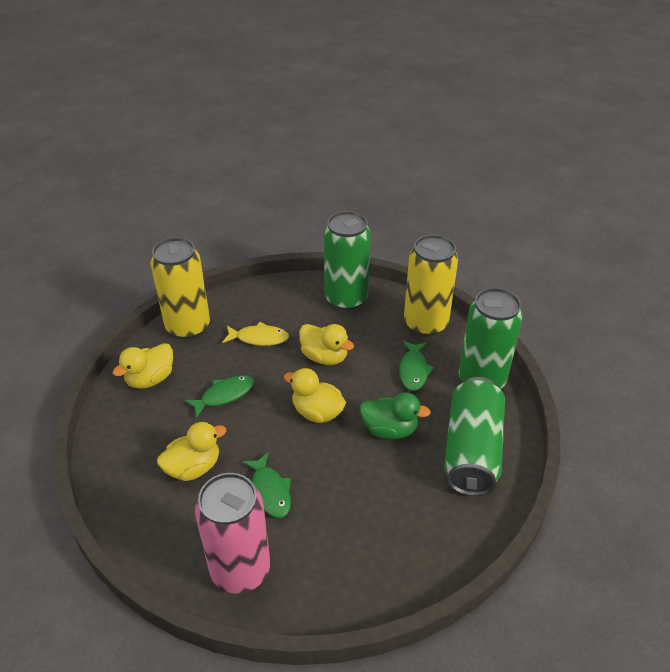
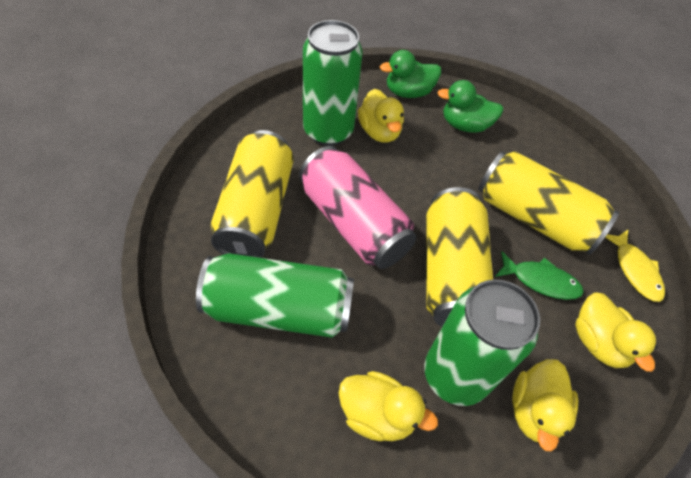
green duck: [359,393,431,439] = 1 -> [380,50,441,98] [437,80,504,133] = 2
green fish: [184,375,254,418] [242,452,291,518] [399,341,435,391] = 3 -> [495,251,584,300] = 1
yellow can: [151,237,210,340] [404,235,458,337] = 2 -> [211,130,294,258] [426,187,493,326] [478,151,619,255] = 3

